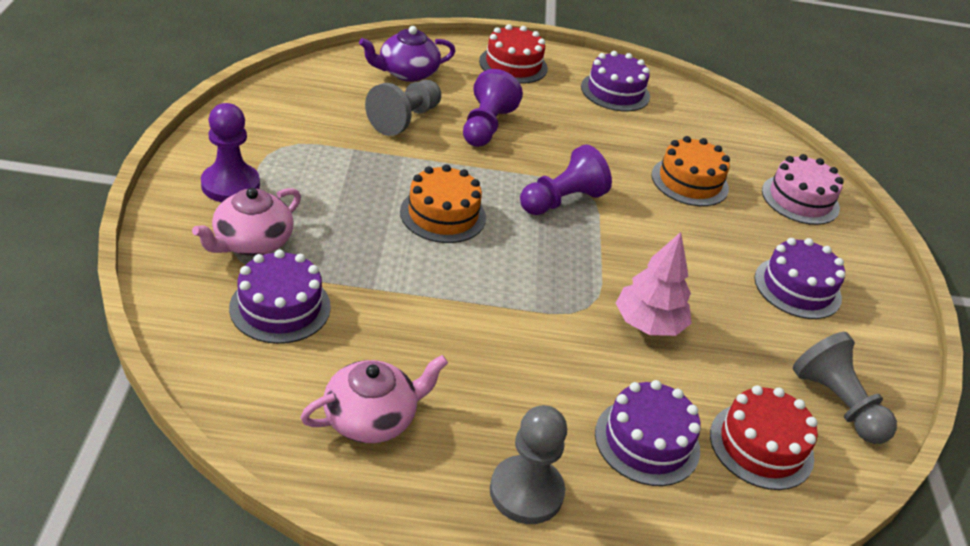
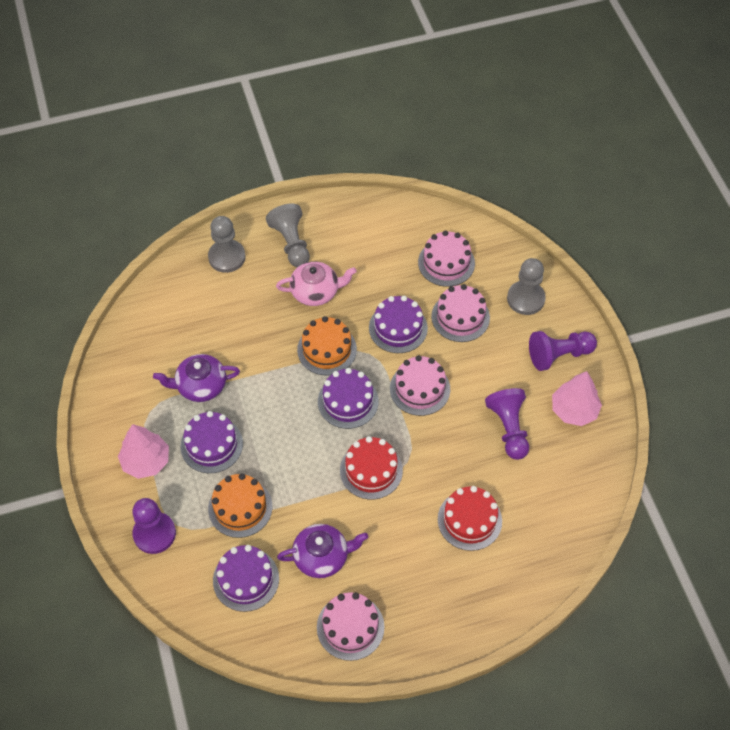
pink cake: [762,154,844,225] = 1 -> [317,592,385,661] [390,355,450,416] [418,230,475,287] [431,284,490,342] = 4
pink teapot: [192,188,301,256] [300,355,448,443] = 2 -> [276,262,357,306] = 1
pink tree: [616,232,692,336] = 1 -> [118,424,169,479] [552,371,602,426] = 2
purple teapot: [359,26,455,82] = 1 -> [153,354,240,402] [277,524,368,578] = 2

